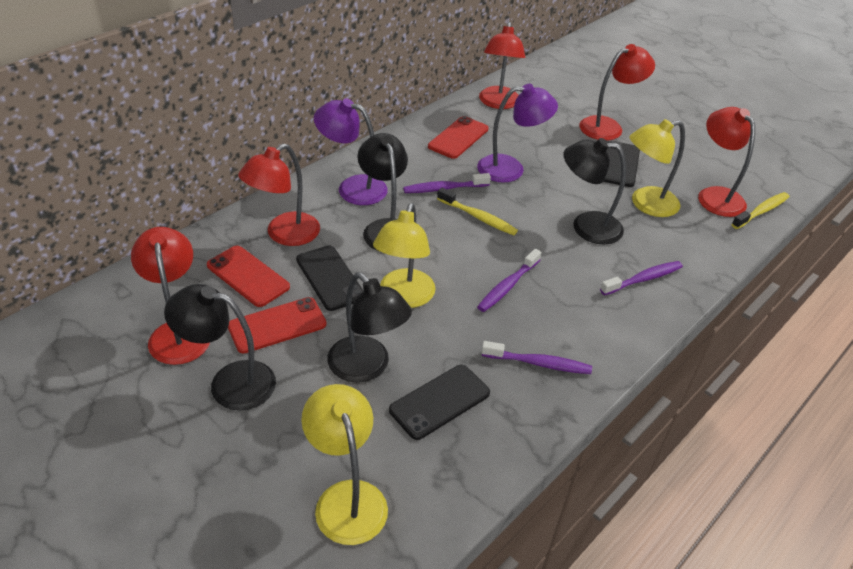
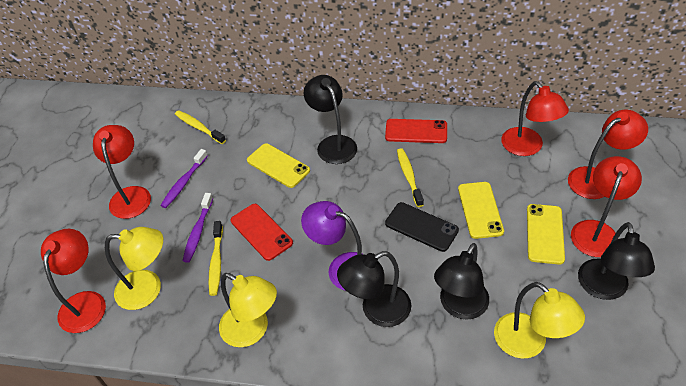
black phone: [296,246,364,311] [389,365,490,440] [603,140,640,187] = 3 -> [385,202,459,252] = 1
purple lamp: [314,98,388,205] [477,84,558,183] = 2 -> [301,201,362,291] = 1
purple toothbrush: [403,173,491,193] [477,249,541,312] [481,341,592,374] [600,261,683,295] = 4 -> [160,149,208,208] [183,193,213,263] = 2
red phone: [207,246,290,307] [228,297,326,354] [428,116,489,159] = 3 -> [231,204,293,261] [385,119,447,143] = 2
yellow phone: none = 0 -> [247,143,310,188] [458,182,504,239] [527,204,565,265] = 3
yellow toothbrush: [437,188,518,235] [732,192,790,229] = 2 -> [175,110,226,144] [209,221,223,296] [397,148,424,207] = 3

